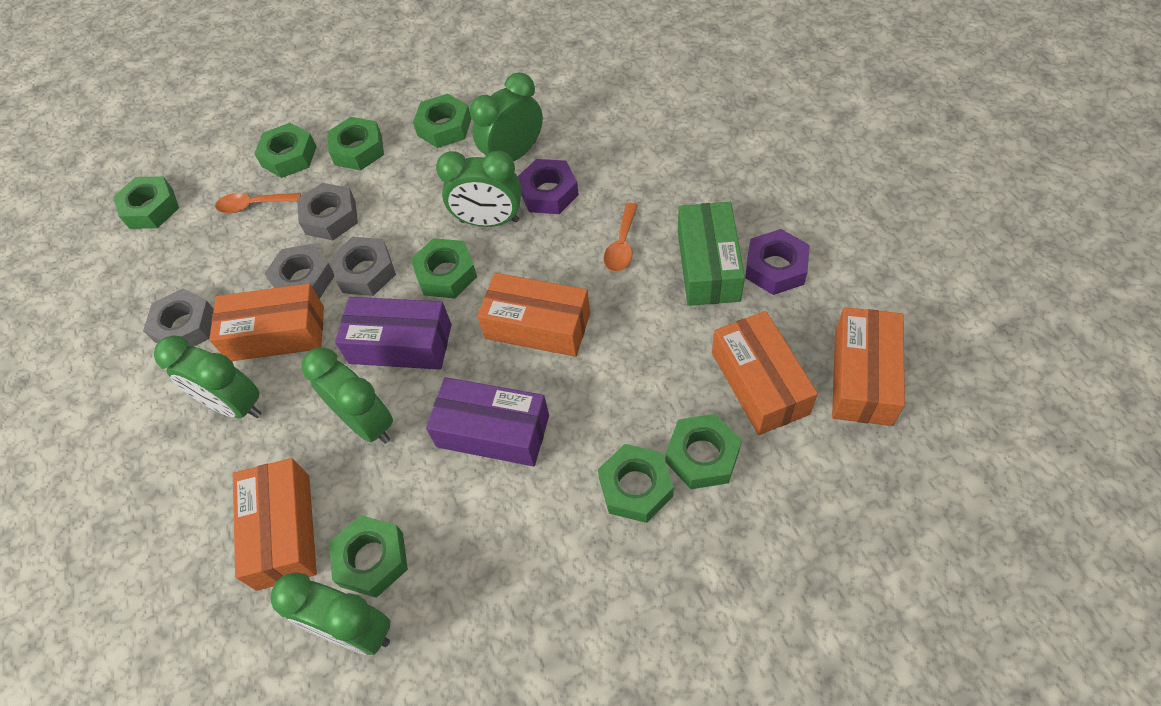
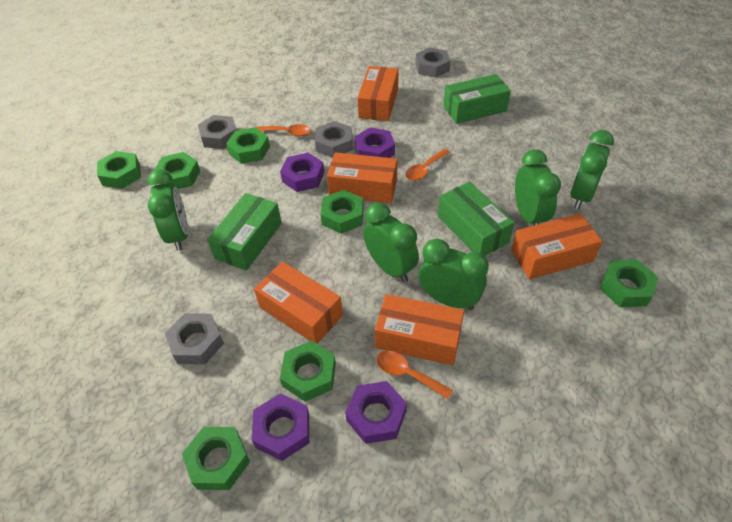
green box: [678,202,745,306] = 1 -> [207,193,282,270] [438,182,514,256] [443,74,511,124] = 3
green nut: [113,176,179,229] [254,123,317,178] [327,117,384,171] [329,515,408,598] [411,238,477,298] [413,94,471,148] [598,444,674,523] [665,414,742,489] = 8 -> [97,151,141,189] [153,152,200,189] [182,427,250,490] [226,127,270,164] [280,341,336,402] [320,190,364,234] [600,260,658,307] = 7
orange spoon: [215,193,301,214] [604,203,638,272] = 2 -> [256,124,311,136] [376,351,453,399] [405,149,450,181] = 3
purple box: [335,297,452,370] [426,377,549,466] = 2 -> none = 0
purple nut: [518,159,579,214] [745,229,810,295] = 2 -> [252,393,309,461] [280,153,324,192] [345,381,407,444] [355,127,395,158] = 4

